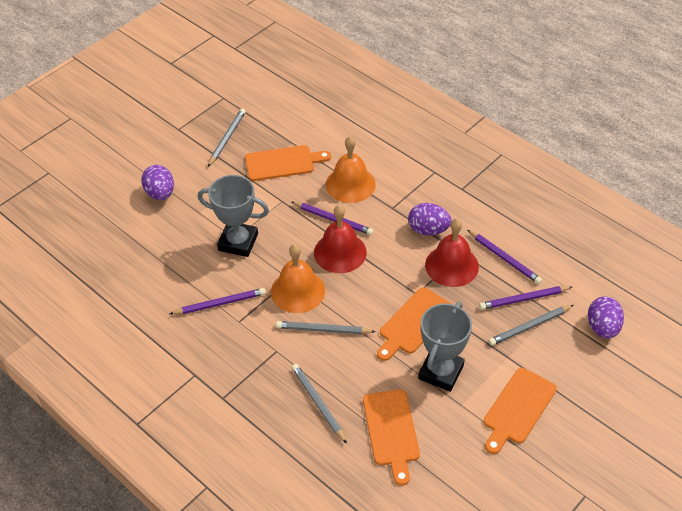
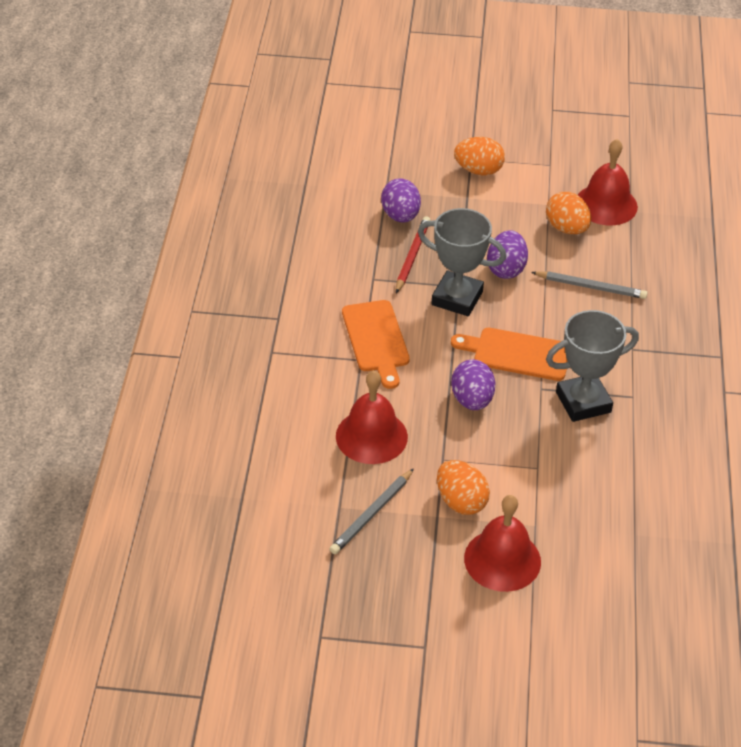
grey pencil: [208,108,246,167] [276,321,376,334] [292,364,347,444] [489,305,574,346] = 4 -> [329,468,414,554] [531,271,647,299] = 2
orange bell: [271,244,325,313] [326,136,376,203] = 2 -> none = 0
orange cutting board: [245,145,331,181] [363,390,420,486] [377,287,451,361] [484,368,557,454] = 4 -> [342,300,410,389] [451,328,568,381] = 2
orange egg: none = 0 -> [437,460,490,515] [454,137,505,176] [546,192,591,234] = 3
purple pencil: [170,288,266,315] [292,202,373,235] [468,230,542,284] [479,286,572,310] = 4 -> none = 0
red bell: [314,205,367,273] [425,219,479,287] = 2 -> [336,370,408,464] [464,495,541,592] [578,139,638,225] = 3
red pencil: none = 0 -> [396,216,431,293] = 1

